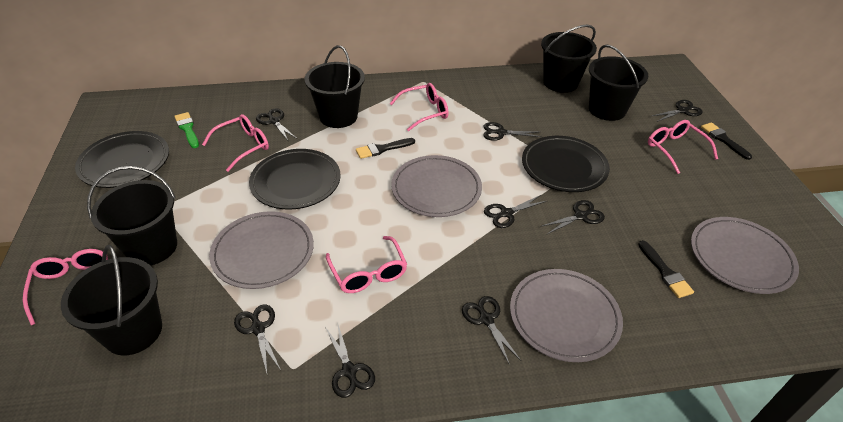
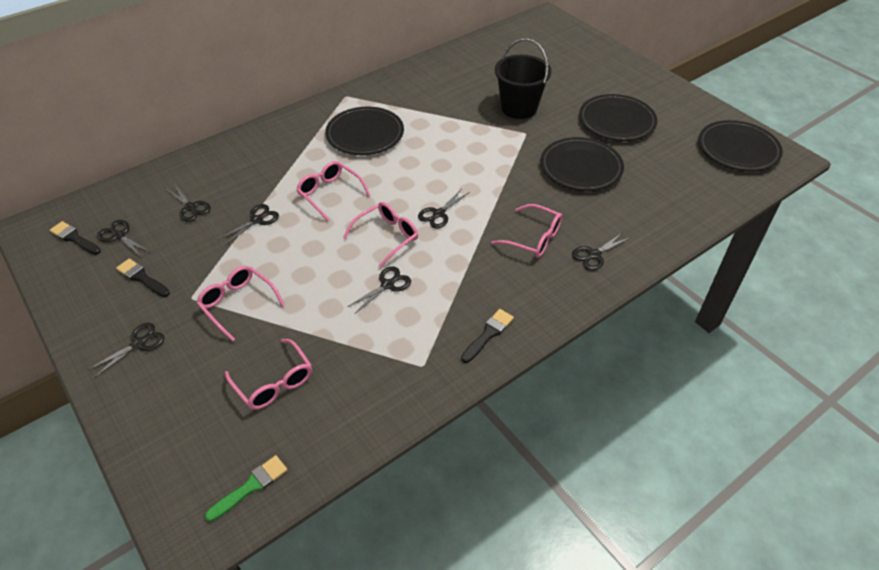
black bucket: [61,245,162,355] [87,166,177,265] [305,45,365,128] [541,25,597,93] [589,44,648,121] = 5 -> [495,38,551,119] = 1
black plate: [75,131,169,188] [249,149,341,210] [522,136,610,192] = 3 -> [325,107,404,155] [540,137,624,191] [579,94,658,141] [698,120,783,172] = 4
black scissors: [234,304,281,373] [256,108,296,142] [325,322,375,398] [462,296,521,365] [483,122,541,141] [484,195,546,228] [540,200,605,234] [652,100,703,122] = 8 -> [88,323,164,378] [97,220,150,257] [166,184,211,222] [218,204,279,246] [347,266,411,313] [418,190,468,229] [572,232,631,271] = 7
grey plate: [209,211,314,289] [391,155,482,217] [510,269,623,362] [691,217,799,294] = 4 -> none = 0

